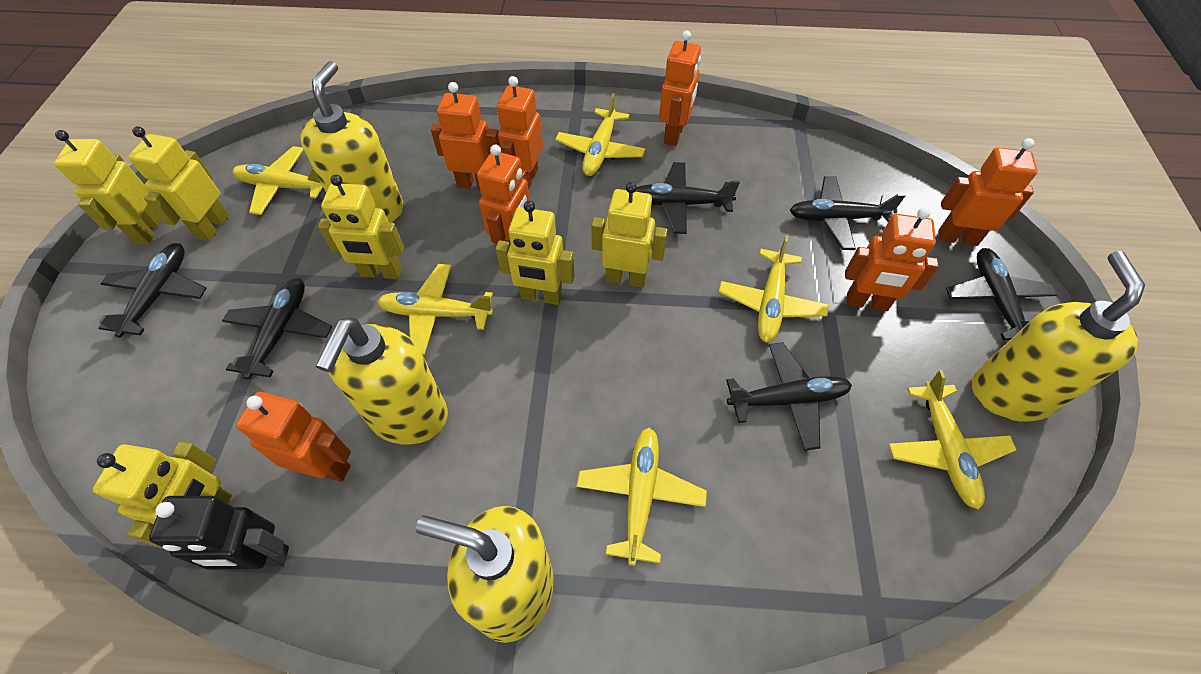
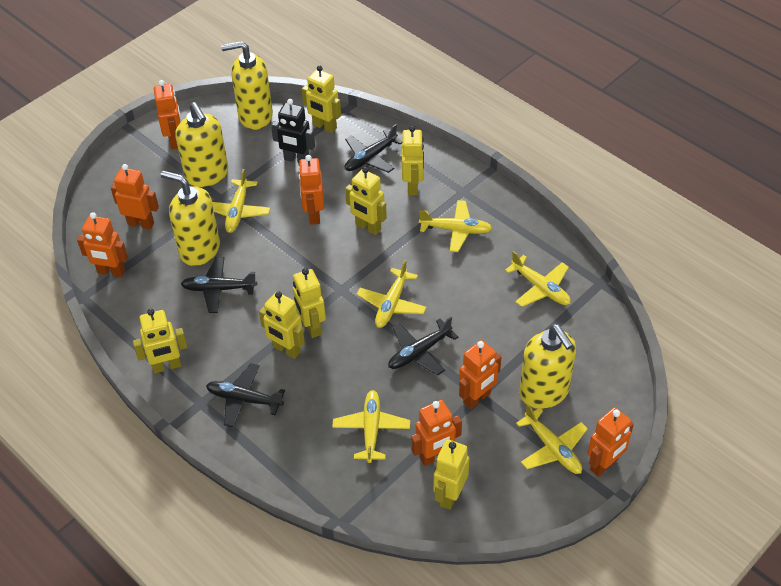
black plane: [98,243,207,338] [222,278,332,380] [635,162,740,234] [726,342,852,451] [790,176,906,250] [946,248,1057,340] = 6 -> [181,257,257,313] [206,363,285,427] [345,124,403,173] [388,317,458,375] = 4
yellow robot: [54,130,162,244] [92,441,232,549] [128,126,229,241] [318,175,404,279] [496,201,575,305] [591,182,668,288] = 6 -> [133,309,187,373] [259,291,305,359] [293,268,326,338] [302,65,341,133] [345,167,387,235] [402,126,424,195] [433,439,469,510] = 7

